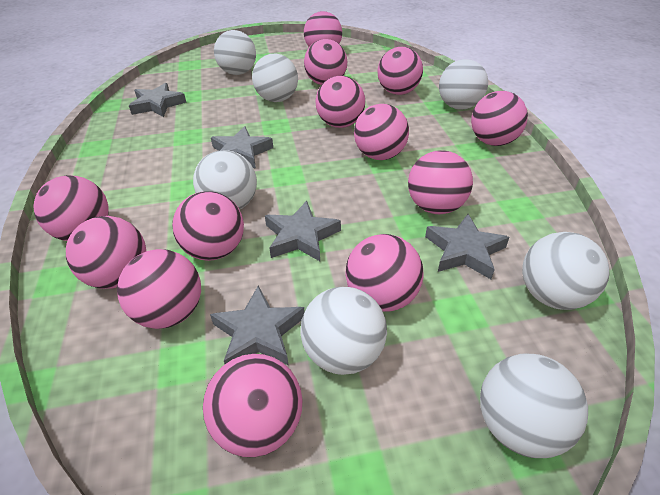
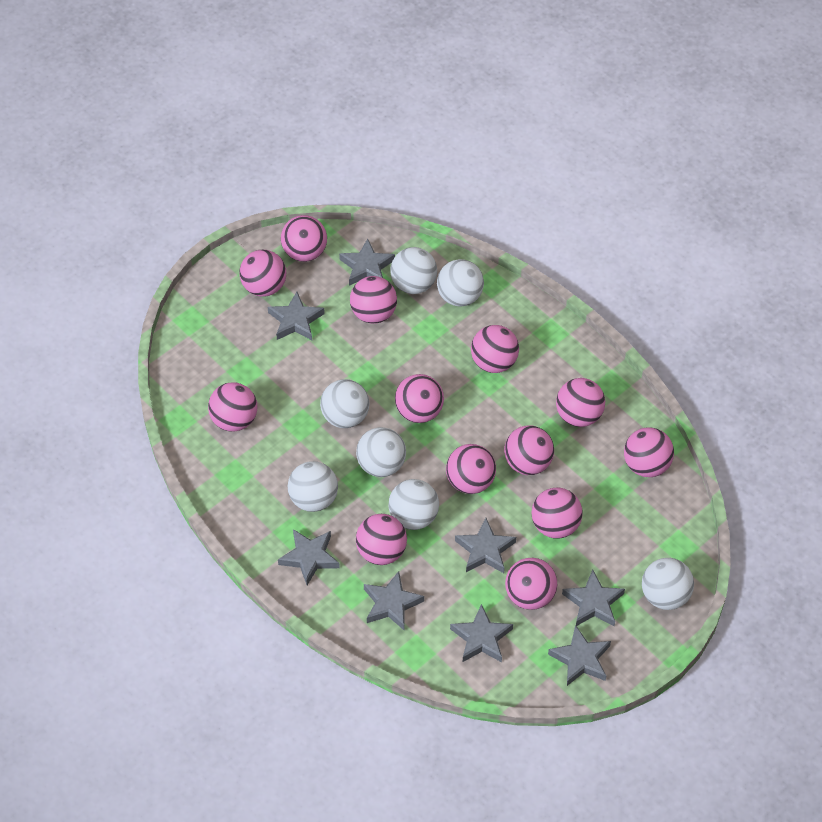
grey star: [129,83,187,117] [210,286,305,366] [211,126,273,169] [265,201,341,261] [425,214,509,279] = 5 -> [268,292,325,340] [278,529,340,585] [339,239,395,286] [364,571,424,631] [450,604,513,662] [455,518,516,573] [548,625,611,686] [562,569,625,626] = 8

